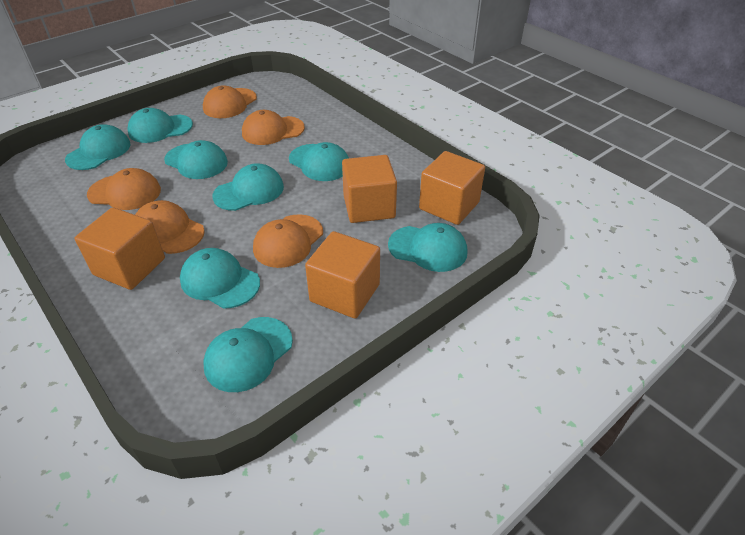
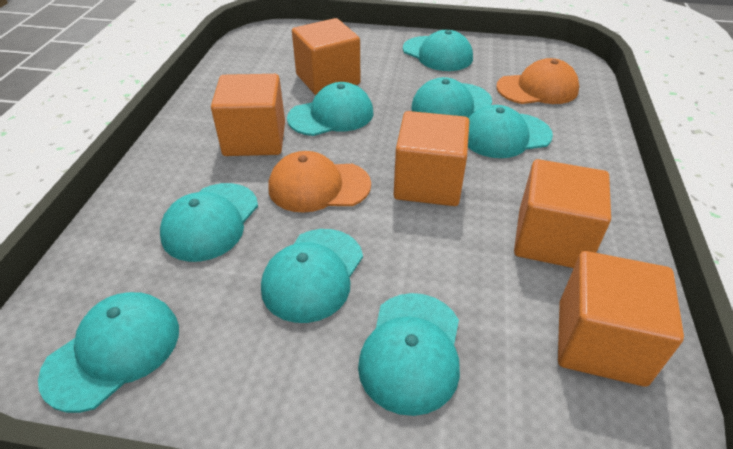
orange cap: [87,168,161,210] [135,200,205,254] [203,85,257,118] [242,110,305,145] [253,214,323,268] = 5 -> [269,151,371,213] [496,58,579,104] = 2
orange cube: [75,207,165,290] [305,231,380,318] [342,155,397,223] [419,151,485,225] = 4 -> [211,74,285,156] [292,18,360,95] [394,111,470,206] [514,159,611,268] [558,251,684,387] = 5

